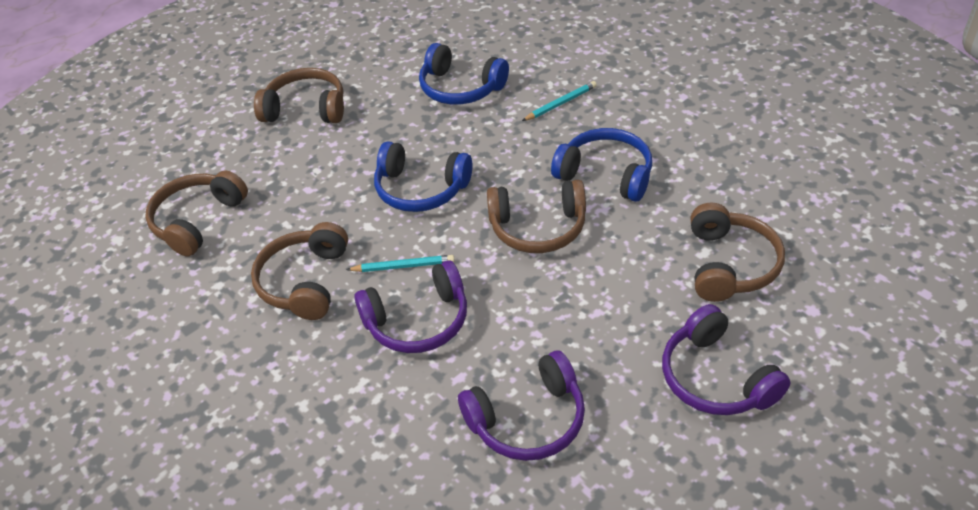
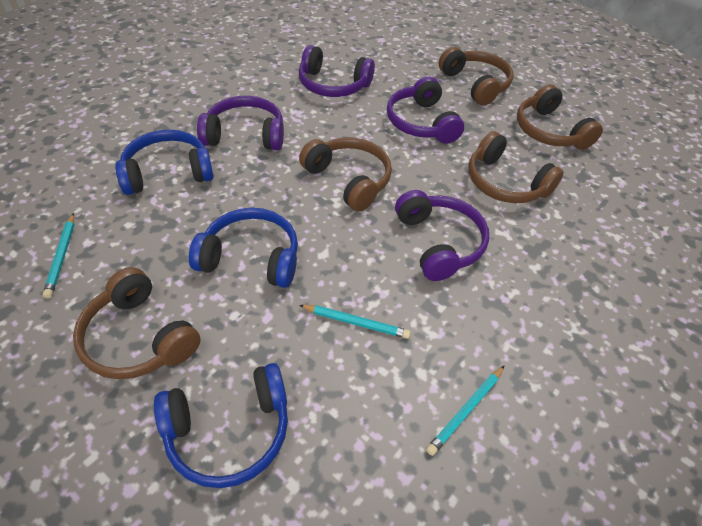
purple headphones: [354,260,467,353] [458,351,585,461] [662,304,791,415] = 3 -> [197,96,284,150] [299,45,375,97] [387,76,464,143] [395,190,489,281] = 4
turquoise pencil: [346,255,455,272] [522,81,597,121] = 2 -> [43,213,74,298] [299,305,411,339] [426,366,504,456] = 3

